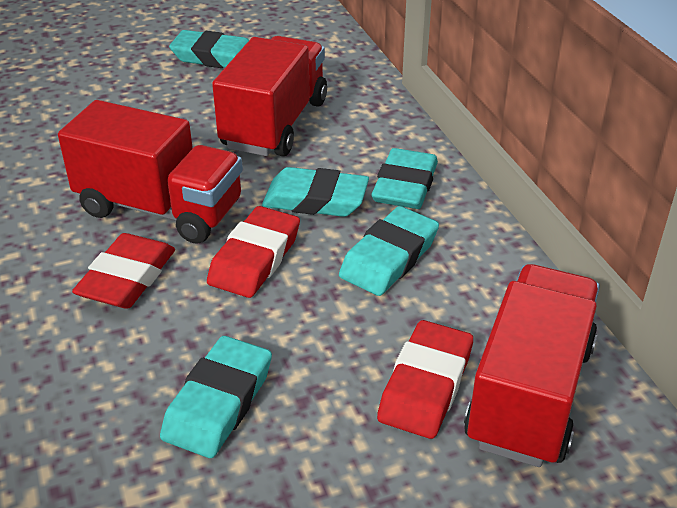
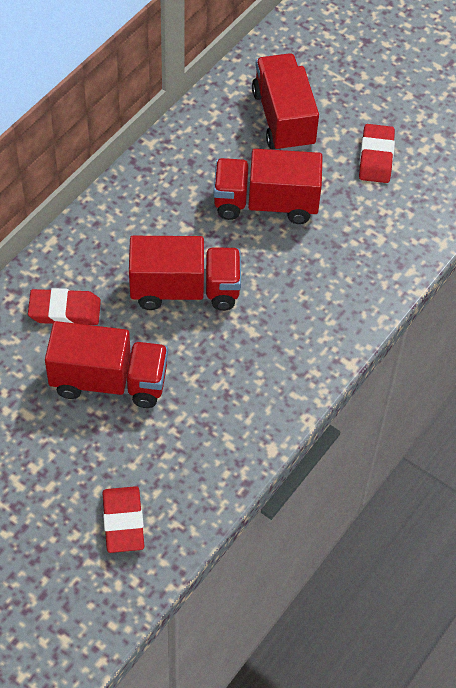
red truck: [58,100,243,244] [212,36,327,156] [464,264,600,467] = 3 -> [45,321,168,408] [129,236,241,311] [213,149,323,224] [252,53,319,151] = 4
turquoise eraser: [160,336,272,458] [169,30,249,68] [262,167,369,217] [339,206,439,296] [371,148,438,209] = 5 -> none = 0

